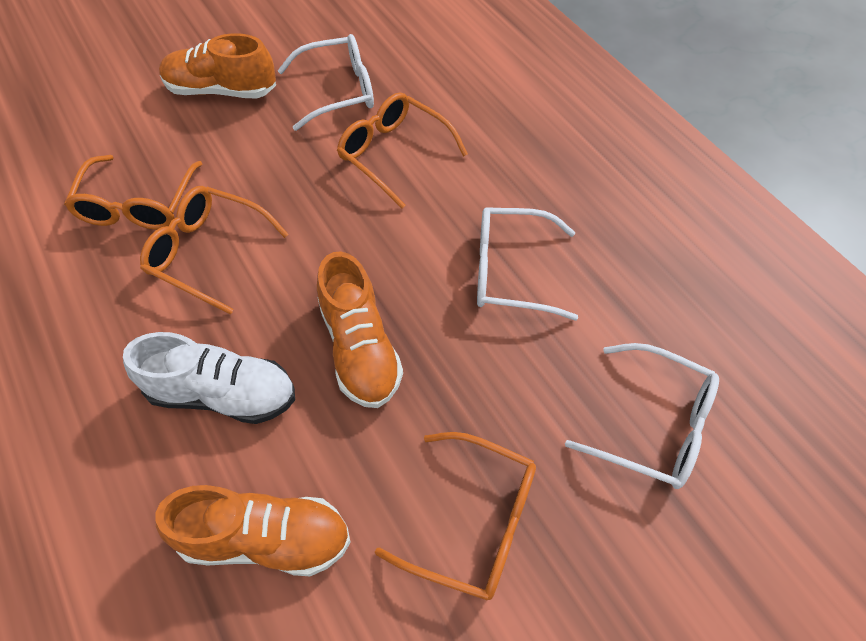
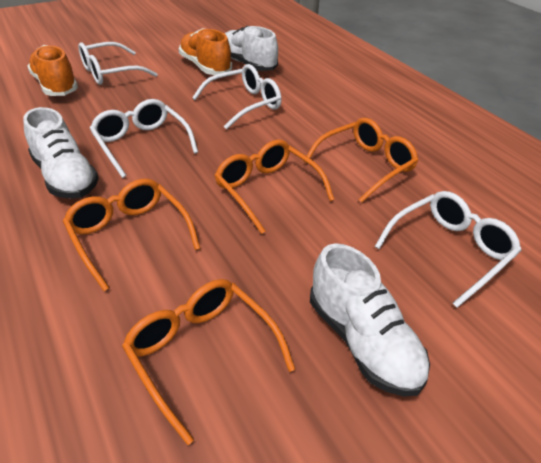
orange shoe: [155,485,351,576] [159,33,276,99] [317,251,403,408] = 3 -> [27,45,78,96] [179,28,232,75] = 2
white glasses: [277,34,374,131] [477,207,578,321] [565,343,719,489] = 3 -> [78,42,158,85] [90,99,198,178] [192,64,282,129] [374,191,521,308] = 4
white shoe: [123,332,295,424] = 1 -> [23,107,99,199] [224,26,278,71] [310,243,430,397] = 3

